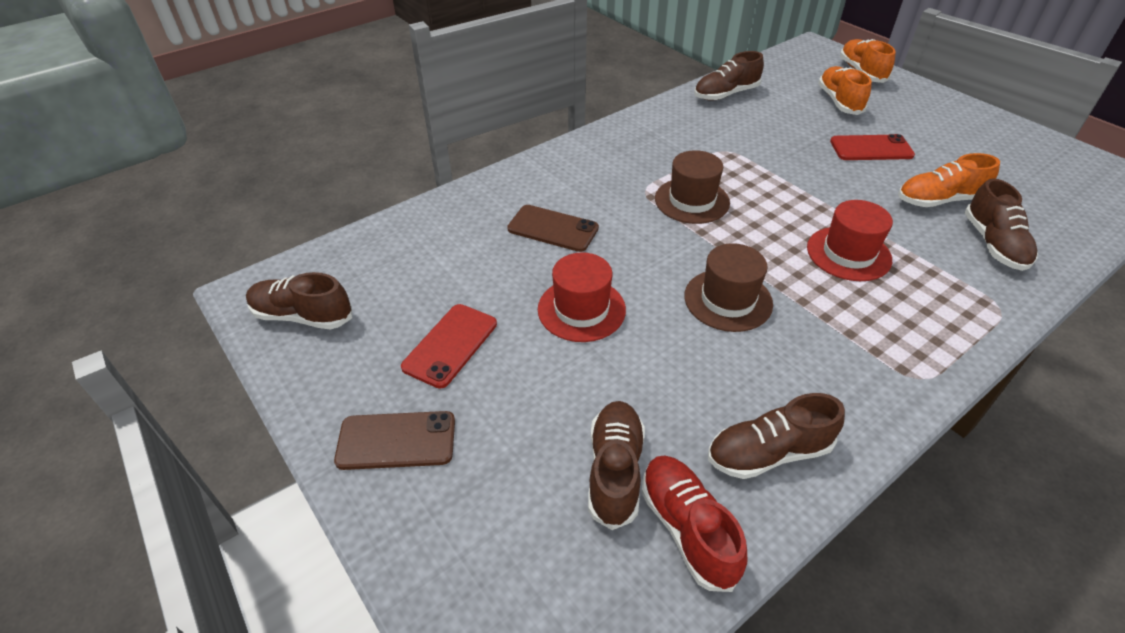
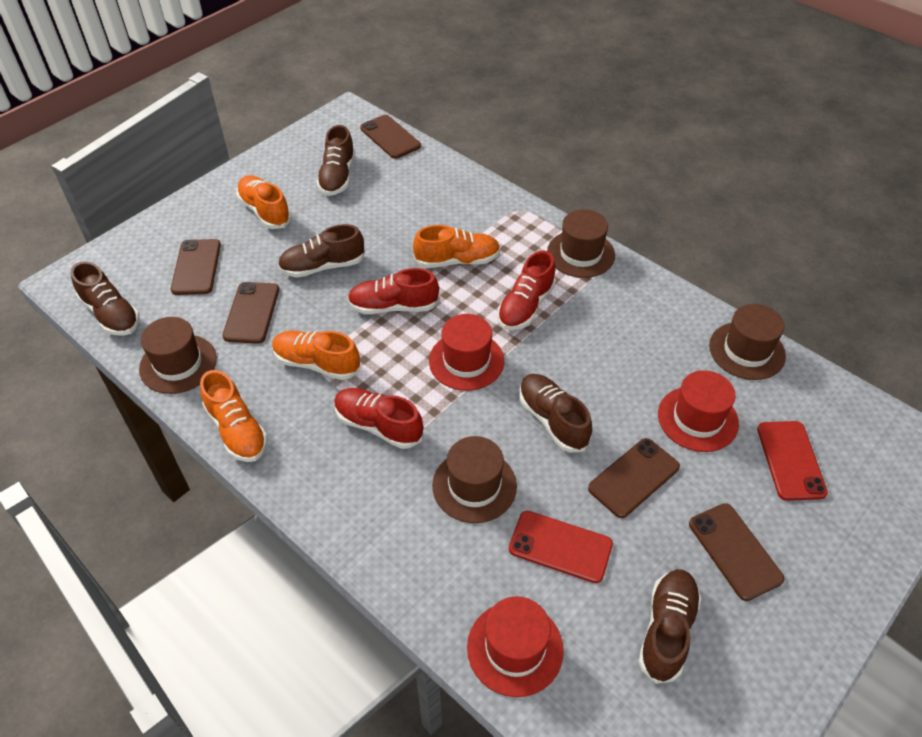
brown hat: [655,150,730,224] [684,243,773,332] = 2 -> [139,317,217,394] [432,436,517,523] [547,209,615,278] [709,304,786,380] = 4
brown phone: [334,411,455,470] [507,205,599,252] = 2 -> [171,239,221,295] [222,282,279,344] [360,115,421,159] [588,438,680,518] [689,503,785,601] = 5
orange shoe: [818,66,872,115] [840,39,896,83] [898,153,1000,207] = 3 -> [200,370,268,462] [236,175,292,229] [272,331,360,380] [413,225,500,268] = 4
red hat: [538,252,626,342] [807,200,893,281] = 2 -> [429,314,504,391] [467,596,564,697] [658,370,739,452] = 3
red shoe: [641,455,747,592] = 1 -> [334,388,423,449] [348,268,439,314] [497,251,556,330] = 3

